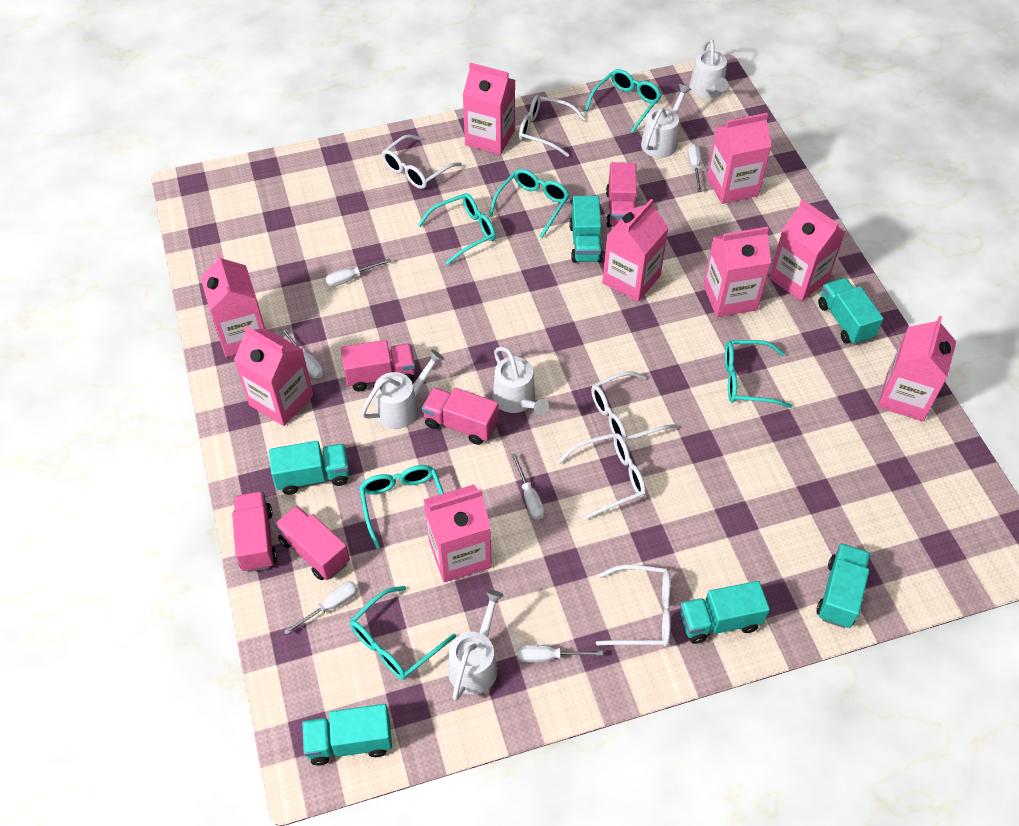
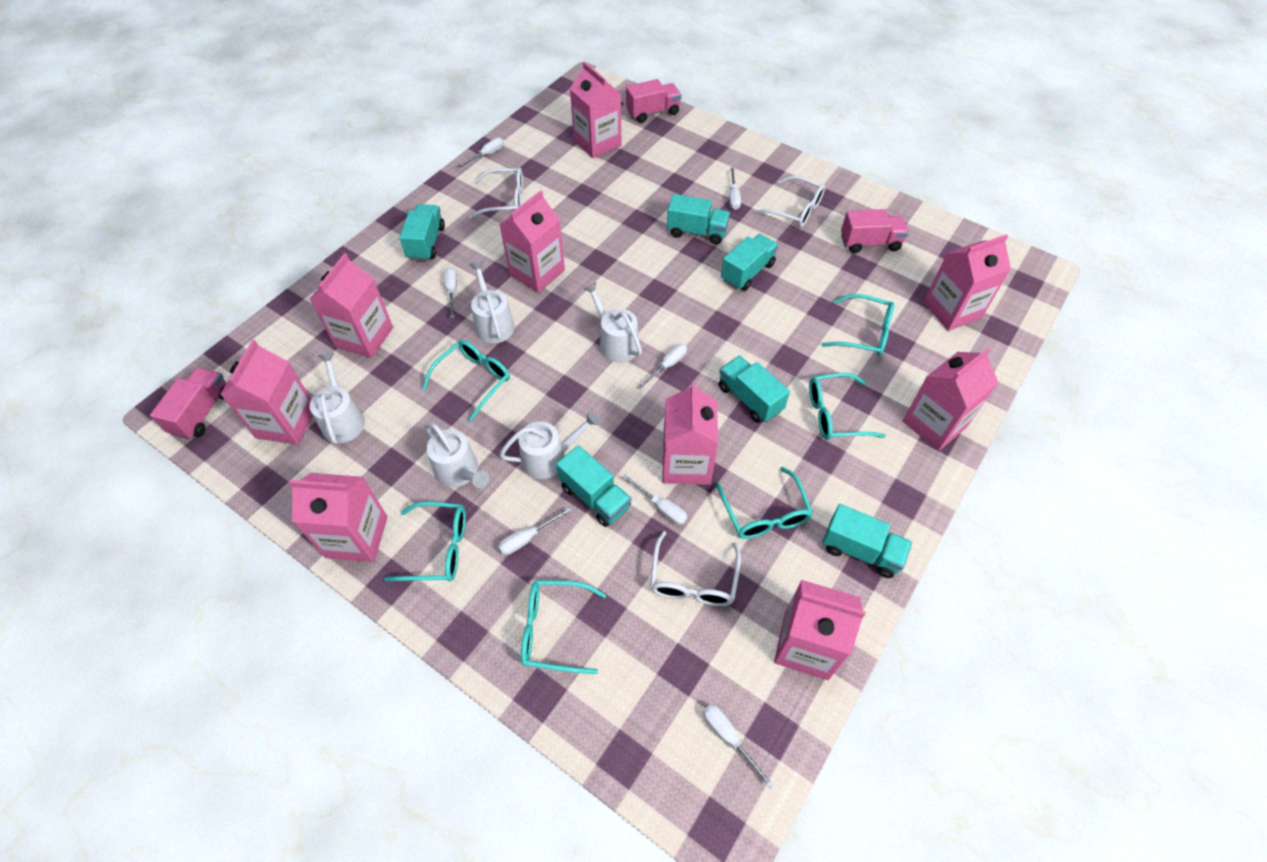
pink truck: [232,491,277,572] [274,506,350,580] [341,340,415,391] [422,388,499,445] [606,162,637,227] = 5 -> [150,368,226,439] [626,79,681,123] [841,209,909,253] = 3
white glasses: [382,134,462,189] [519,95,586,157] [557,433,646,520] [591,371,678,443] [596,565,671,647] = 5 -> [469,168,523,219] [650,531,741,606] [754,176,825,227] = 3
white screwdriver: [281,329,323,379] [284,582,358,635] [325,259,391,287] [511,453,544,520] [518,645,603,662] [688,144,702,192] = 6 -> [444,267,457,318] [457,138,504,168] [498,507,571,555] [622,475,688,525] [637,344,687,390] [703,704,774,788] [729,168,741,210] = 7

